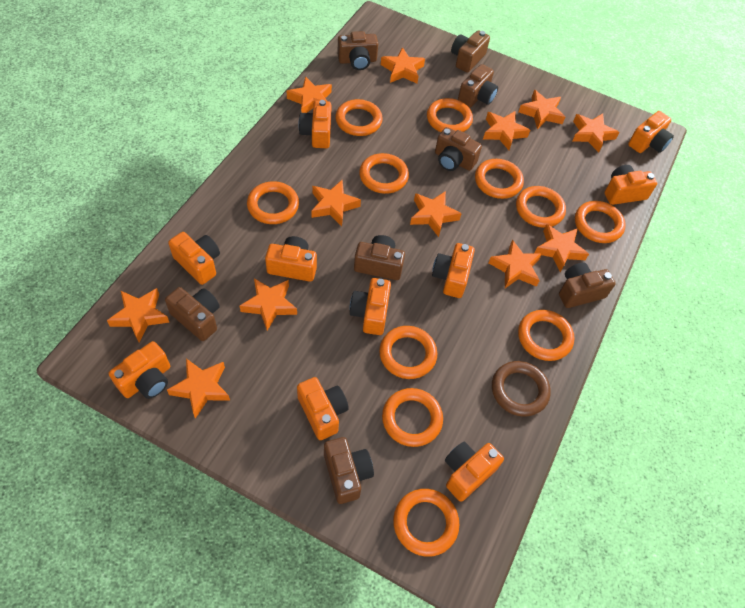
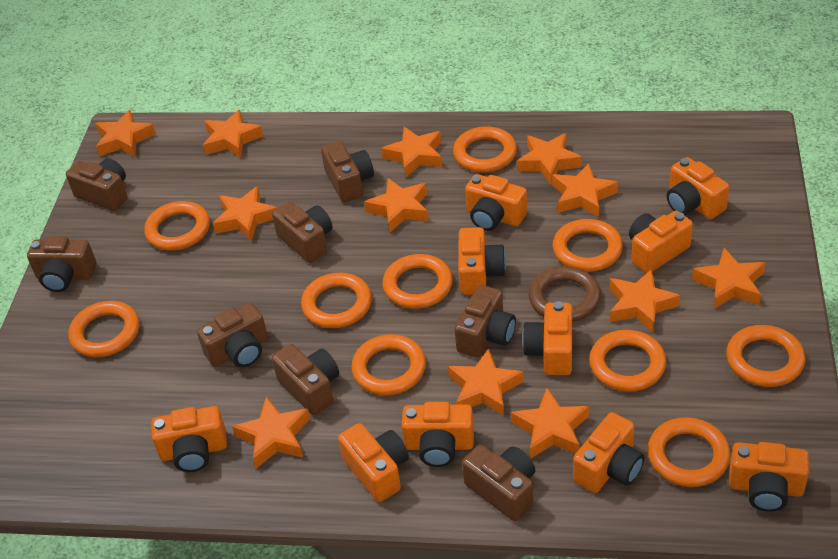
orange ring: [247,181,299,224] [335,99,383,136] [359,153,409,194] [379,326,437,379] [382,388,443,447] [393,489,459,557] [427,98,473,132] [475,159,524,199] [516,186,566,228] [518,310,575,361] [575,201,626,243] = 11 -> [68,301,139,357] [144,201,210,251] [301,273,372,328] [351,334,426,395] [382,254,453,309] [453,126,517,172] [553,219,623,272] [589,330,666,392] [647,417,731,487] [726,325,805,387] = 10

